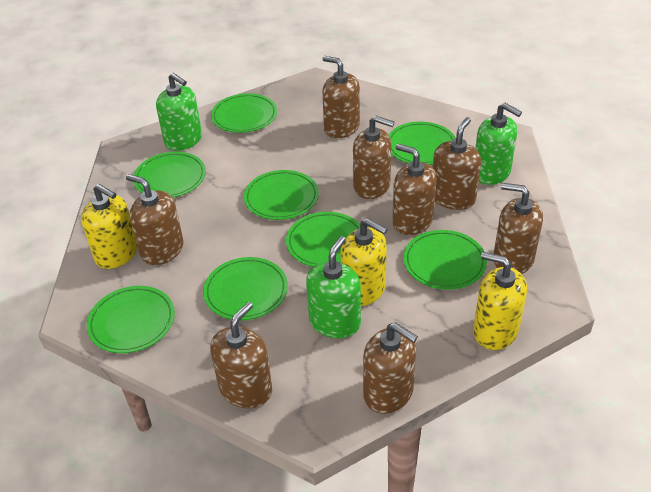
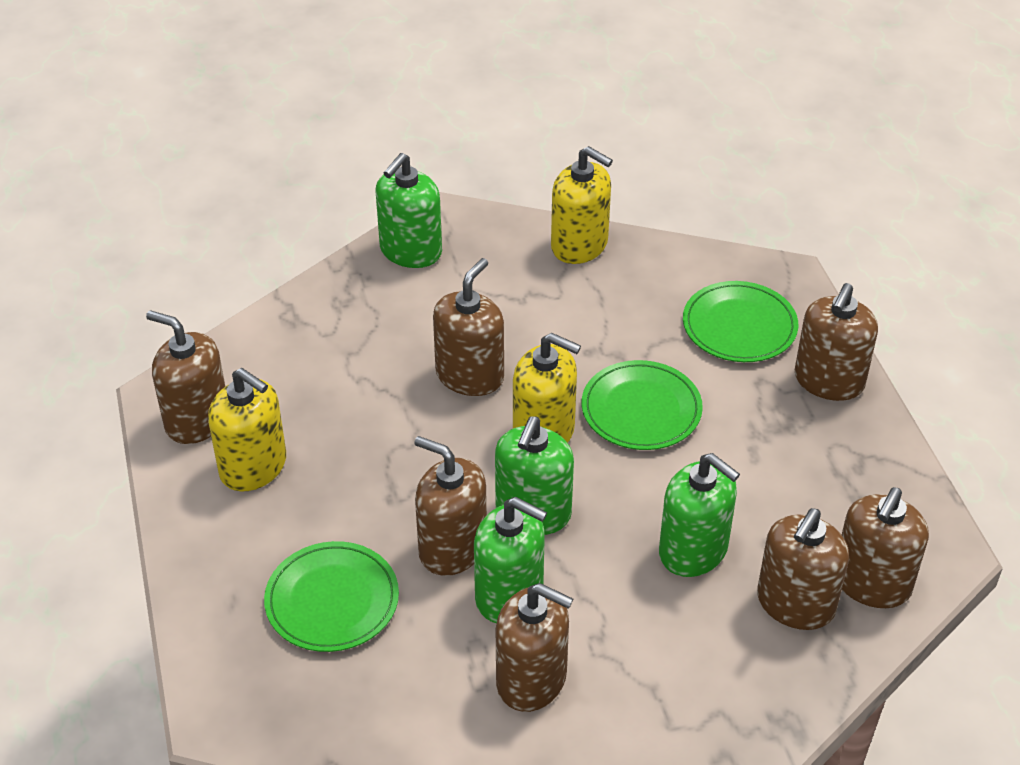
brown soap dispenser: [126,174,183,265] [210,302,272,408] [322,56,360,138] [353,116,394,199] [363,322,418,414] [392,144,437,235] [433,117,481,210] [494,183,543,274] = 8 -> [146,310,225,444] [414,436,487,576] [433,258,504,396] [496,583,573,712] [757,508,849,630] [795,283,878,401] [842,487,929,608] = 7
green plate: [87,286,175,353] [134,152,206,198] [203,257,288,320] [211,93,277,133] [244,170,319,220] [286,212,360,267] [389,122,456,165] [404,230,487,290] = 8 -> [264,541,399,652] [582,360,703,450] [683,281,798,362] = 3
green soap dispenser: [156,73,202,151] [306,236,361,338] [475,103,522,185] = 3 -> [375,153,442,268] [474,497,547,623] [495,416,574,535] [659,453,740,577] = 4

